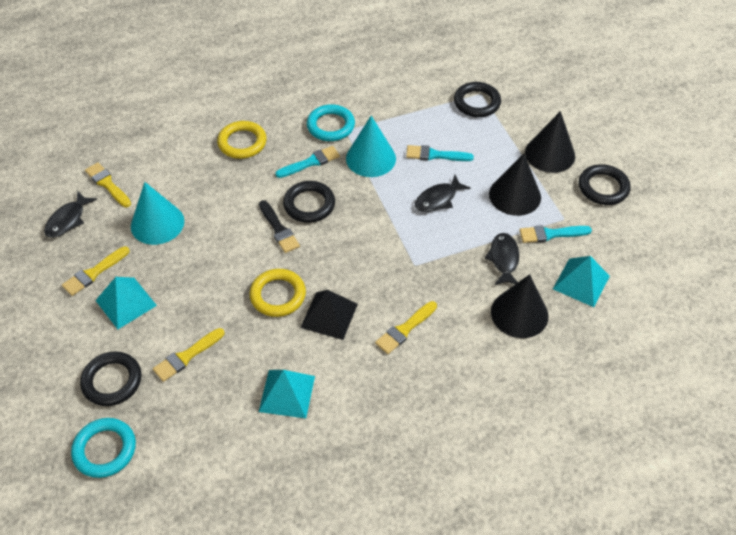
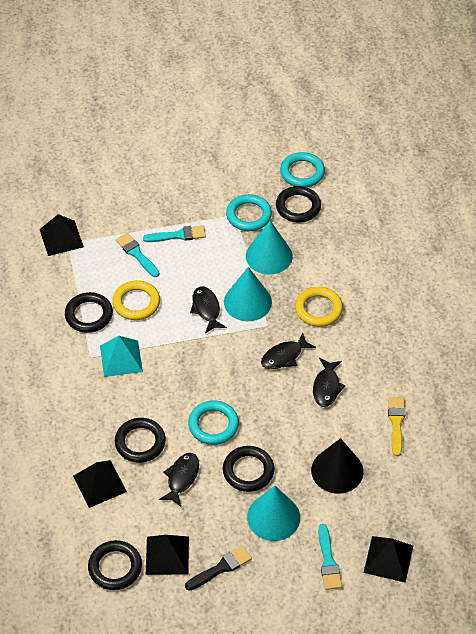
black cone: [489,153,541,216] [491,274,549,338] [525,111,575,173] = 3 -> [311,438,363,494] = 1
black fish: [44,191,97,238] [415,175,471,212] [485,233,519,285] = 3 -> [159,453,199,507] [190,286,227,333] [261,332,316,369] [313,358,345,407] = 4
black pyramid: [300,290,358,340] = 1 -> [40,214,84,256] [73,460,127,508] [146,535,189,575] [364,536,413,583] = 4
black ring: [80,351,141,406] [283,181,335,223] [454,82,501,117] [579,164,631,205] = 4 -> [65,292,113,333] [88,540,142,590] [115,418,166,463] [223,446,274,492] [276,186,321,223] = 5
turquoise cone: [131,182,184,245] [346,116,396,177] = 2 -> [224,267,272,321] [246,221,293,274] [247,486,300,541] = 3
turquoise pyramid: [95,277,157,329] [259,370,315,418] [553,256,610,307] = 3 -> [100,336,143,377] = 1
turquoise ring: [71,418,136,478] [307,104,355,141] = 2 -> [188,400,239,445] [226,194,272,231] [280,152,325,187] = 3
yellow brush: [62,246,129,296] [85,162,131,207] [153,328,224,382] [375,301,437,354] = 4 -> [388,397,405,456] = 1

